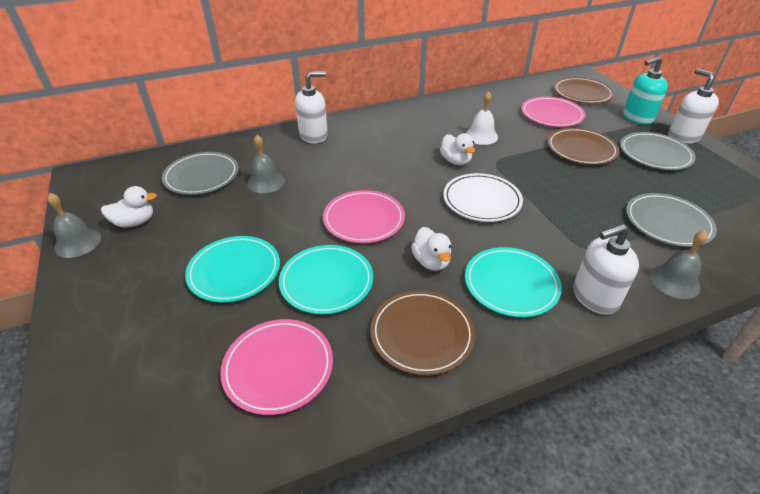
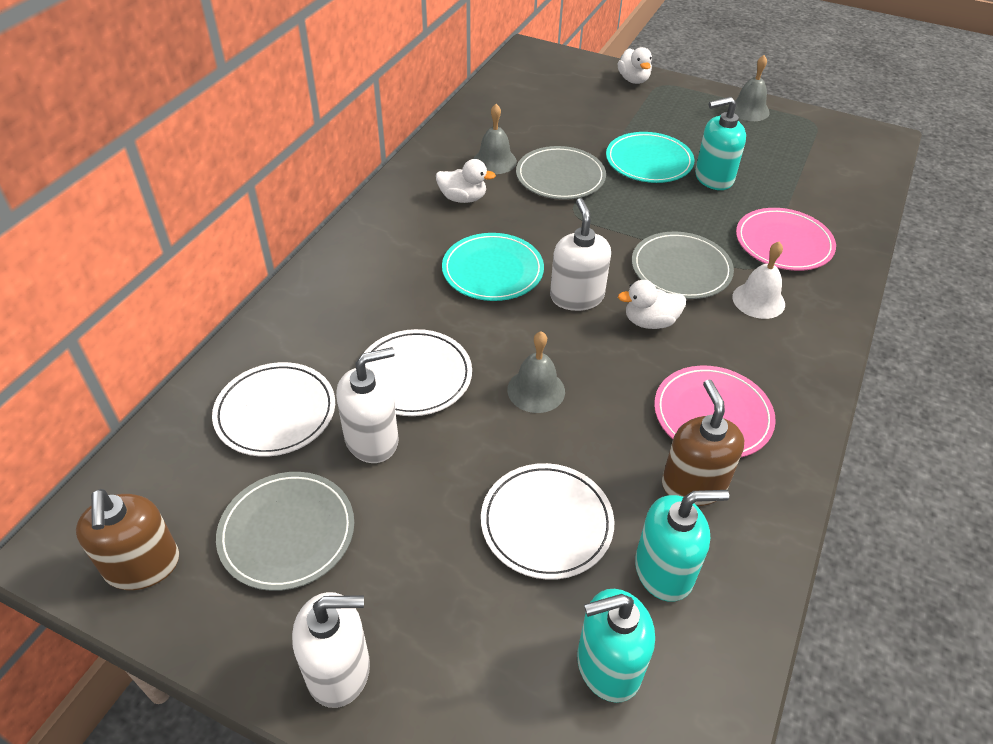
brown plate: [370,290,475,376] [547,128,619,165] [554,77,614,104] = 3 -> none = 0
brown soap dispenser: none = 0 -> [76,489,179,590] [662,380,744,506] = 2
pink plate: [220,319,333,415] [323,190,405,243] [521,96,585,127] = 3 -> [654,366,776,457] [736,208,836,271] = 2
turquoise plate: [185,236,280,302] [279,245,373,314] [465,247,562,317] = 3 -> [442,233,544,301] [606,132,695,183] = 2
turquoise soap dispenser: [623,56,668,125] = 1 -> [577,589,655,703] [635,490,729,602] [695,97,746,190] = 3
white plate: [443,173,523,222] = 1 -> [212,362,335,457] [363,329,472,416] [481,463,614,580] = 3

